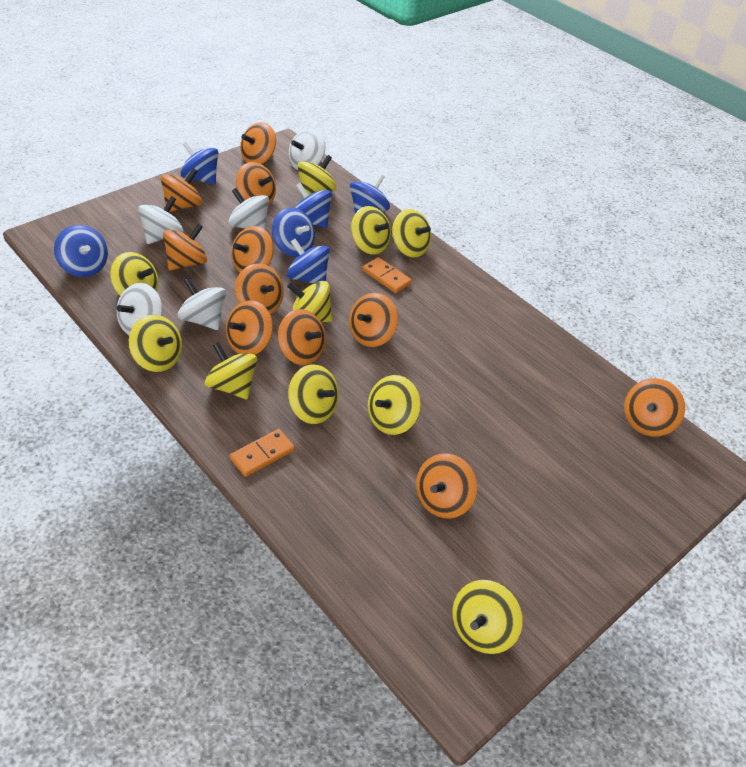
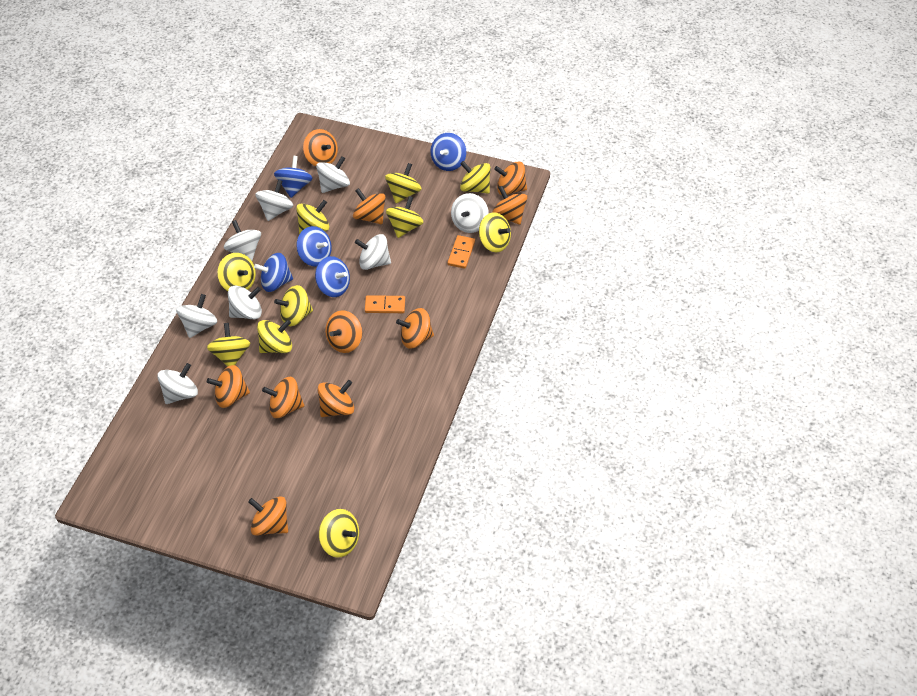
blue spinning top: [54,225,108,277] [181,141,218,185] [272,207,315,257] [287,239,330,284] [295,183,332,228] [350,174,390,214] = 6 -> [254,253,293,292] [274,156,313,198] [296,226,332,267] [315,256,350,297] [430,133,466,171] = 5
orange spinning top: [161,168,202,212] [163,224,207,271] [226,300,273,355] [231,226,274,273] [235,264,284,315] [236,162,276,206] [240,122,276,164] [278,309,326,365] [349,293,398,347] [416,454,477,519] [624,378,685,437] = 11 -> [207,365,250,408] [248,496,288,536] [262,377,304,418] [303,129,338,166] [317,380,354,417] [325,310,362,353] [353,188,386,224] [396,308,434,349] [492,186,527,225] [494,162,527,195] = 10
white spinning top: [117,283,163,335] [138,196,183,244] [178,277,226,330] [228,188,269,229] [289,128,325,170] = 5 -> [157,363,198,404] [176,294,217,338] [224,220,261,261] [228,286,262,319] [255,180,293,221] [316,156,350,193] [355,234,391,270] [451,193,489,233] = 8

